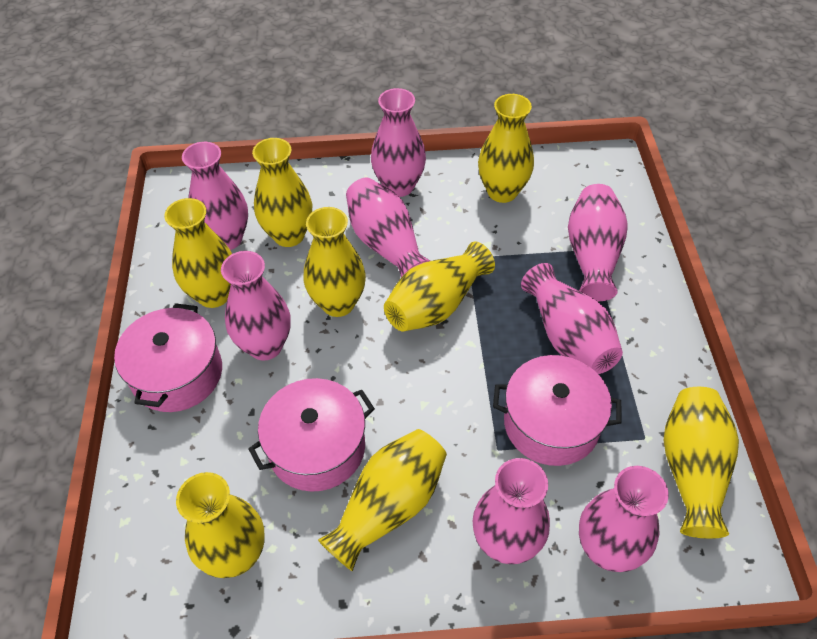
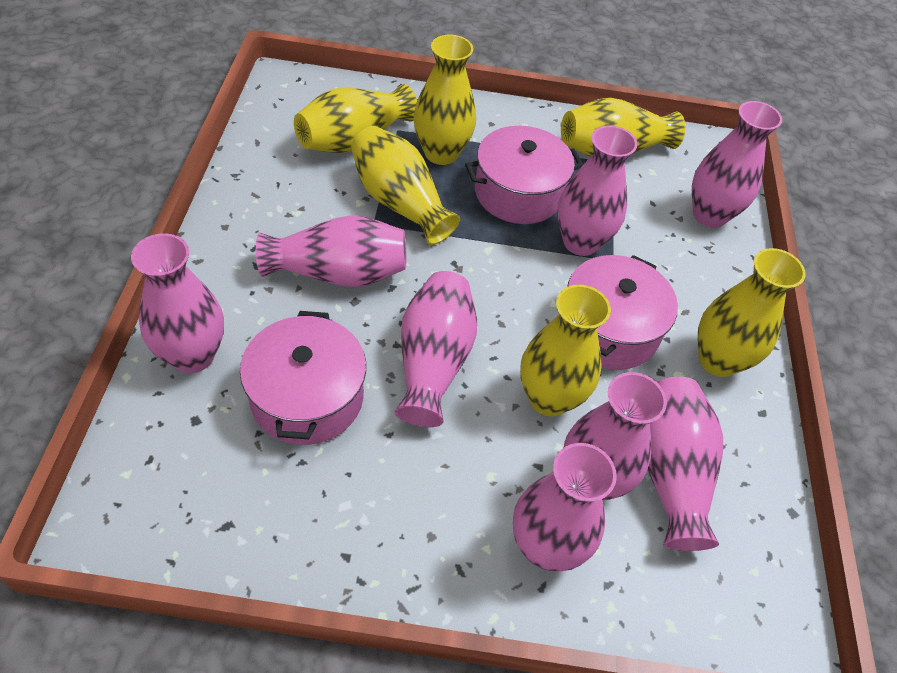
yellow vase: [164,198,232,308] [176,472,265,578] [252,138,312,247] [304,207,366,317] [318,429,447,571] [384,242,495,332] [478,94,534,203] [664,387,739,539] = 8 -> [294,84,417,153] [351,126,460,245] [413,35,476,165] [520,284,611,417] [561,98,685,156] [698,248,806,377] = 6

